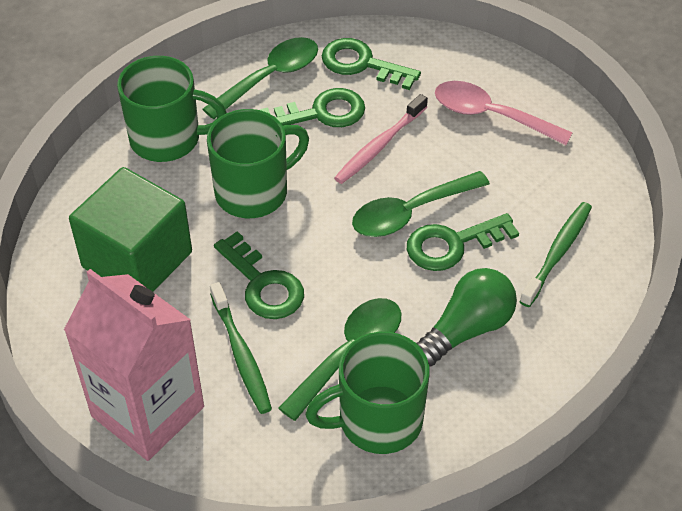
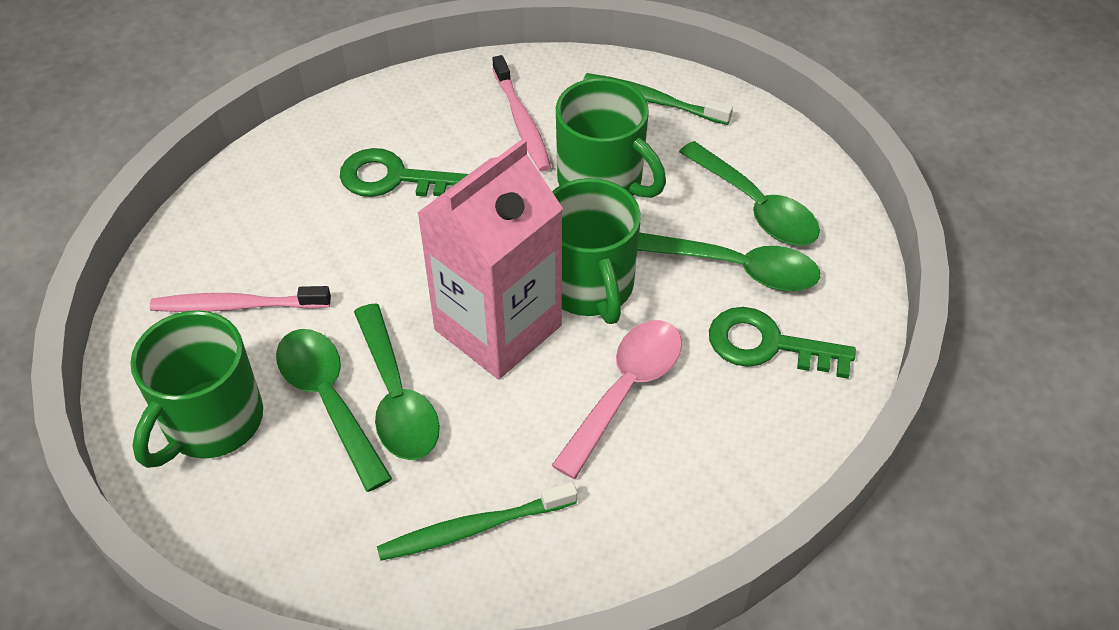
green cube: [69,167,192,292] = 1 -> none = 0
green key: [214,231,304,319] [260,88,365,127] [322,38,421,90] [407,213,519,271] = 4 -> [340,148,469,197] [709,307,856,379] = 2
green light bulb: [416,268,517,367] = 1 -> none = 0
green spoon: [203,37,318,119] [278,298,402,421] [352,171,490,237] = 3 -> [276,329,392,492] [354,304,440,460] [637,232,820,291] [679,141,820,246] = 4
pink toothbrush: [334,94,428,184] = 1 -> [150,286,331,312] [492,55,551,171] = 2

